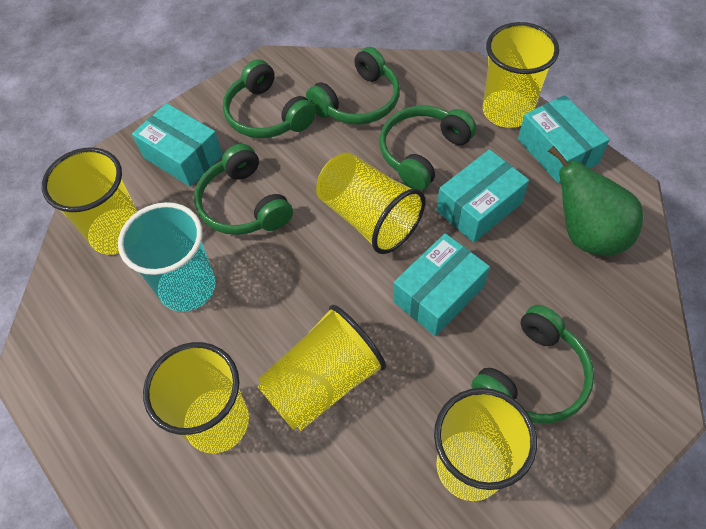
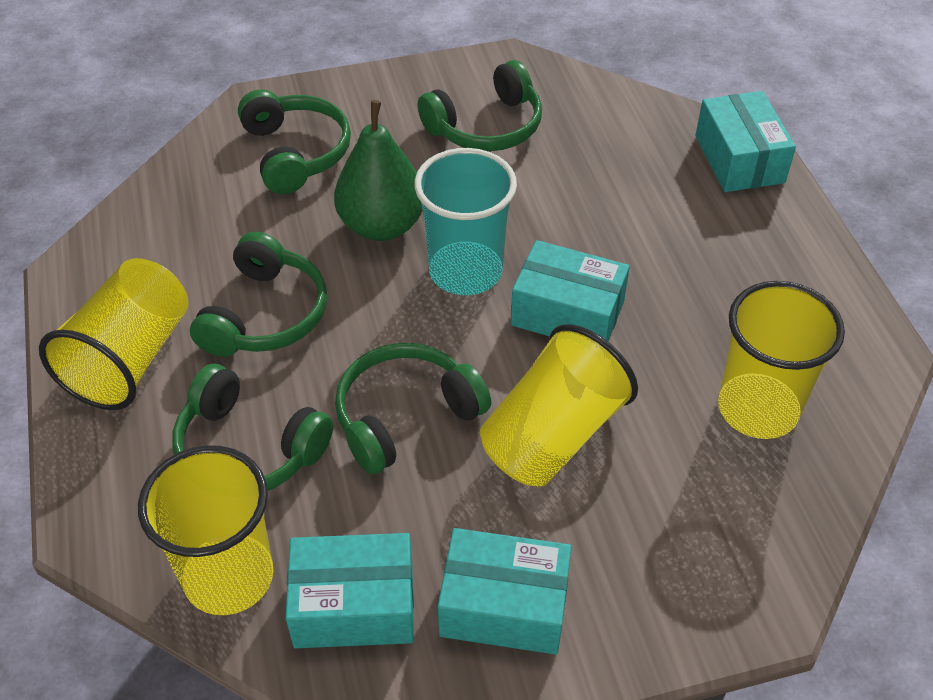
yellow cup: [42,147,138,255] [143,342,249,453] [258,305,386,431] [316,153,425,254] [434,388,537,501] [483,22,559,128] = 6 -> [39,258,189,410] [138,445,273,615] [480,324,638,487] [718,281,845,439] = 4

